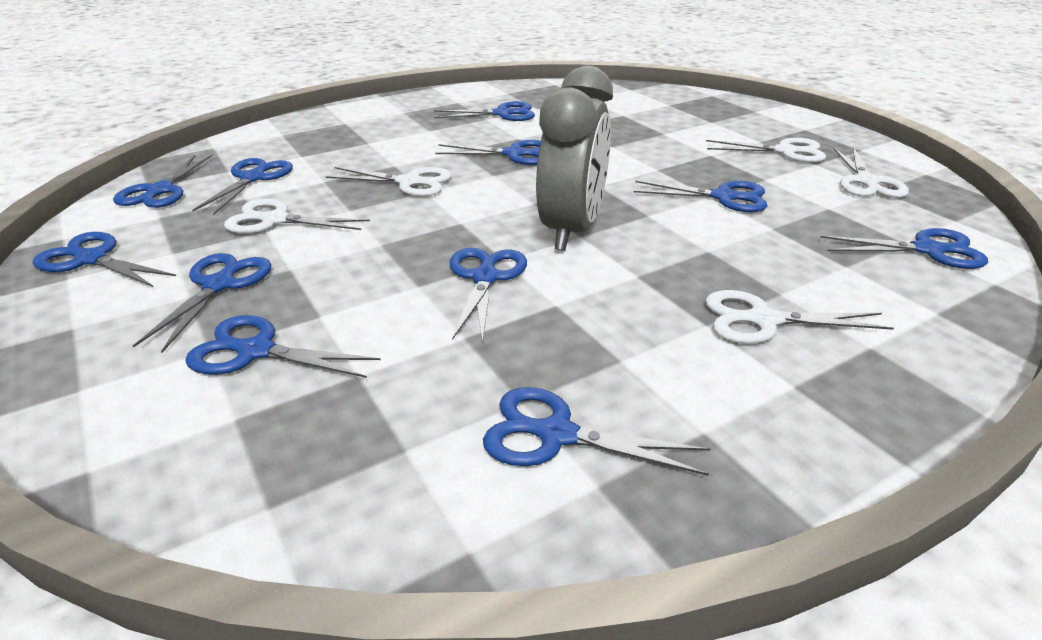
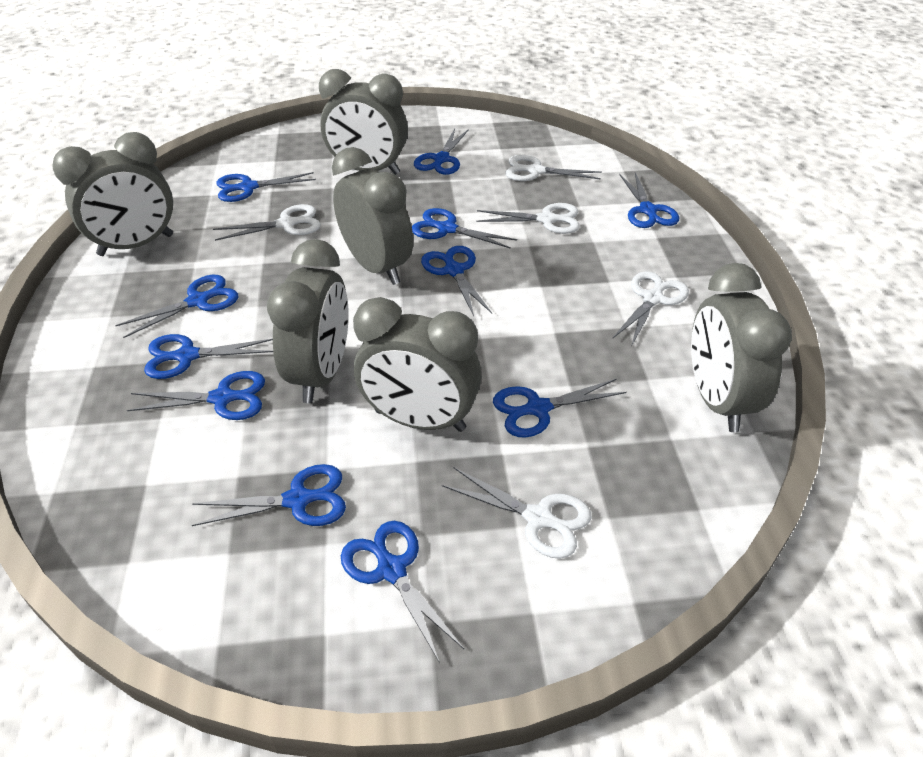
grey clock: [536,65,613,251] = 1 -> [53,132,173,256] [267,239,349,403] [319,69,408,175] [332,147,413,285] [353,297,482,432] [691,263,792,432] = 6

